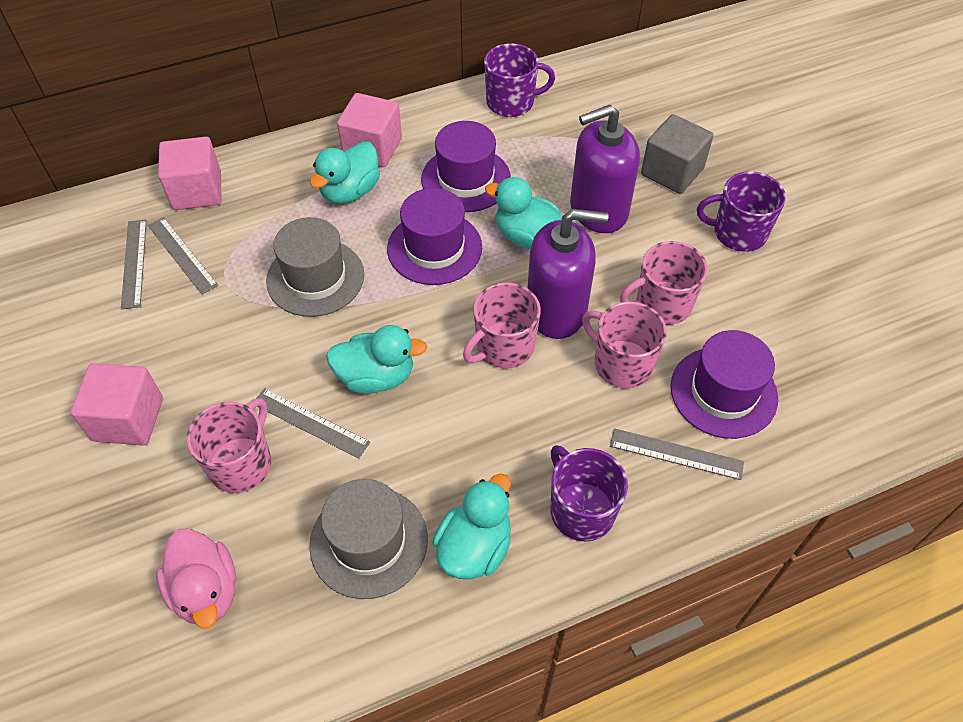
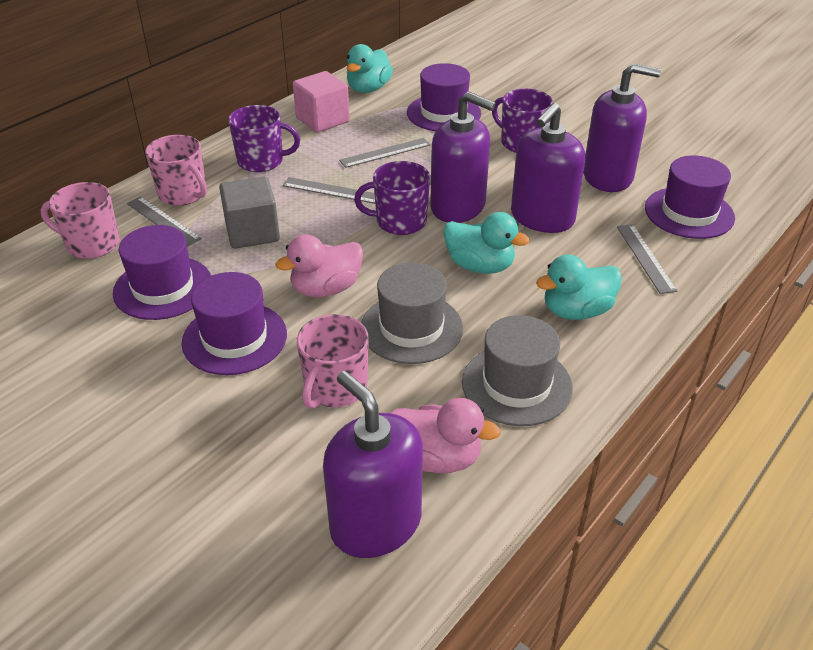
pink cube: [70,363,163,446] [158,137,221,210] [337,93,402,167] = 3 -> [293,71,350,133] = 1
pink duck: [156,529,236,629] = 1 -> [275,234,363,297] [391,398,501,473] = 2
pink mug: [187,398,271,493] [463,282,541,368] [582,302,667,388] [620,241,708,325] = 4 -> [40,182,120,259] [145,135,207,206] [297,314,369,409] = 3
purple hat: [387,188,482,285] [421,121,511,212] [671,330,778,439] = 3 -> [113,225,211,320] [182,272,287,375] [407,63,481,131] [645,155,735,239] = 4
purple soap dispenser: [528,209,609,339] [570,105,640,233] = 2 -> [323,371,423,558] [430,92,496,223] [511,103,585,233] [584,64,661,192] = 4
turquoise duck: [310,141,380,204] [326,325,427,394] [432,474,511,579] [485,177,563,249] = 4 -> [346,44,393,93] [443,212,530,274] [536,255,622,320] = 3

